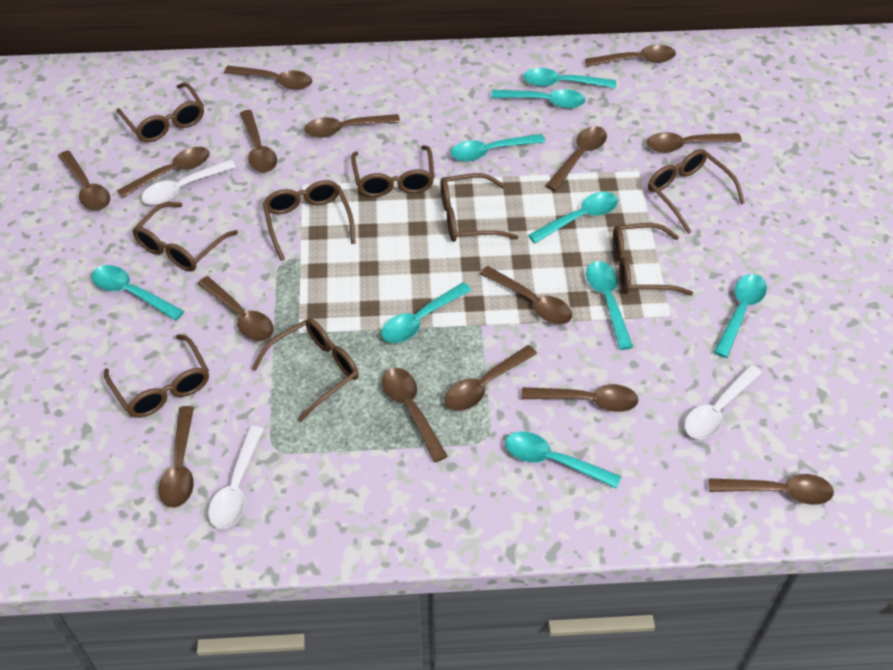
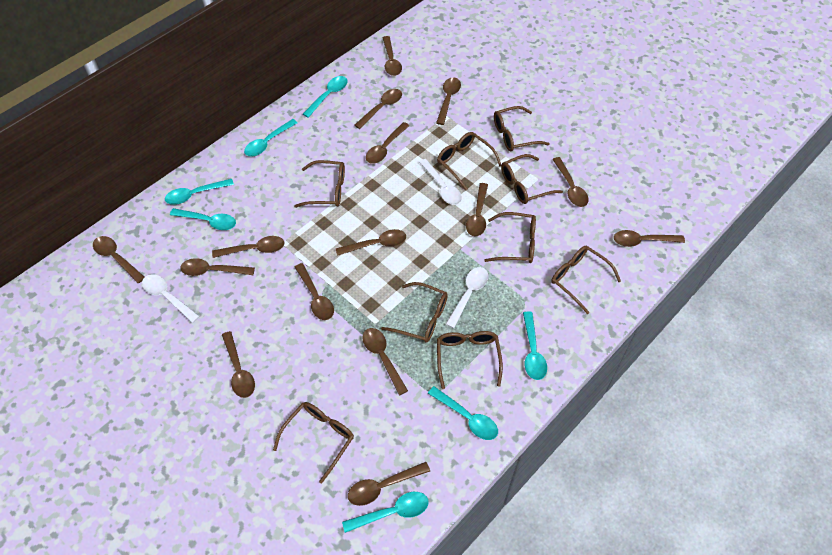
turquoise spoon: [92,265,184,321] [381,282,471,343] [451,134,545,162] [491,89,586,109] [505,431,621,489] [523,68,616,88] [528,192,618,243] [586,261,633,350] [714,274,767,358] = 9 -> [165,179,234,205] [170,208,236,230] [244,119,297,156] [303,76,348,118] [342,492,429,533] [428,386,498,440] [523,312,547,380] = 7

